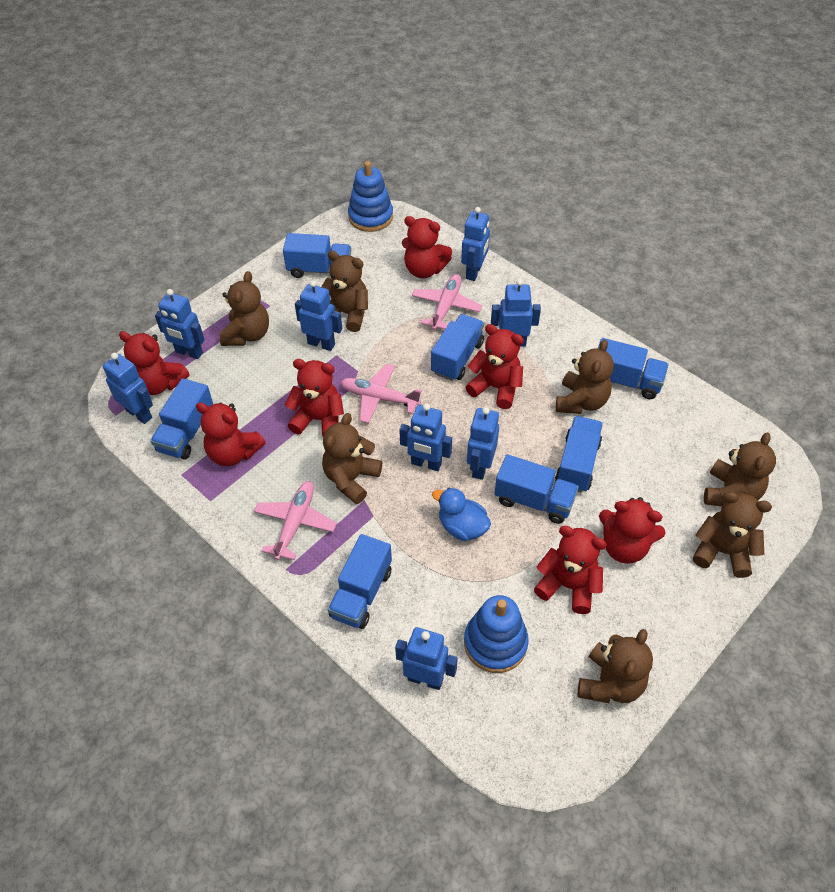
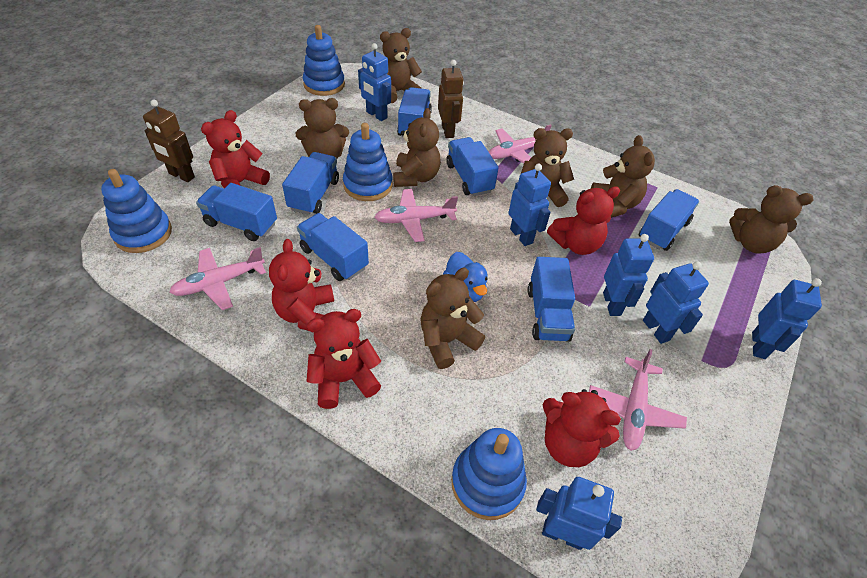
blue robot: [103,353,153,424] [155,289,205,359] [295,280,342,351] [395,627,458,690] [399,403,452,471] [461,207,490,281] [467,407,499,480] [491,279,541,347] = 8 -> [358,43,391,121] [508,164,551,246] [536,477,622,550] [603,234,654,316] [643,261,709,344] [752,278,822,359] = 6
blue stacking toy: [348,161,393,232] [464,595,529,673] = 2 -> [101,169,172,253] [303,25,345,96] [343,123,393,201] [451,428,527,520] = 4
brown robot: none = 0 -> [143,100,195,182] [438,60,464,138] = 2
pink plane: [254,481,337,560] [340,364,422,423] [412,274,482,330] = 3 -> [170,247,266,310] [375,189,458,242] [488,124,552,163] [589,349,687,451] = 4
red teddy bear: [119,331,190,395] [196,402,266,466] [285,359,344,436] [402,216,452,279] [466,324,524,409] [534,526,607,614] [599,497,666,564] = 7 -> [201,110,270,188] [269,239,334,330] [307,309,381,409] [543,389,621,467] [547,186,620,255] = 5

